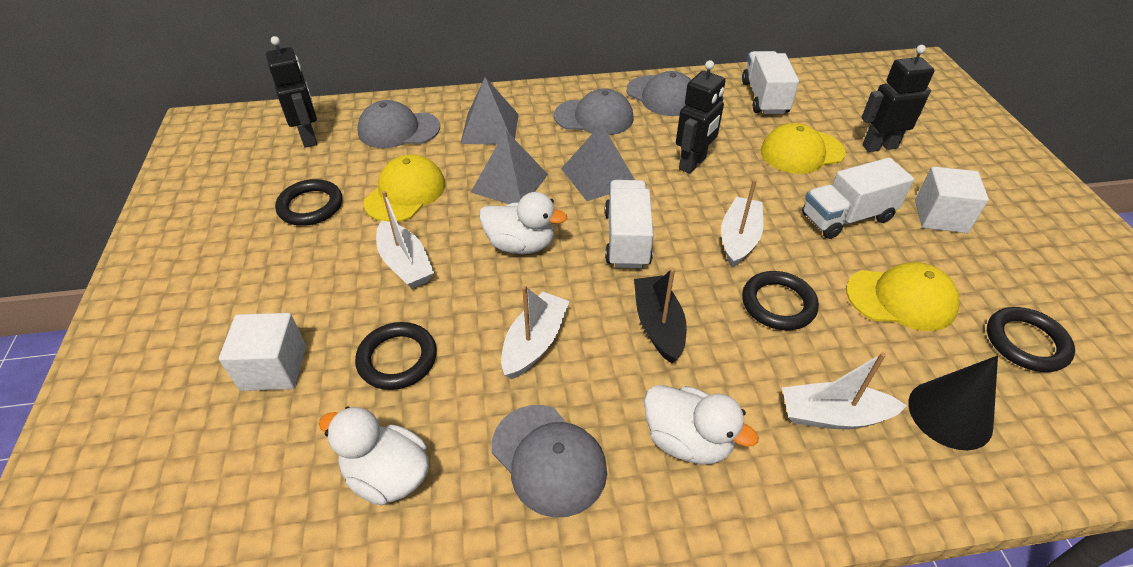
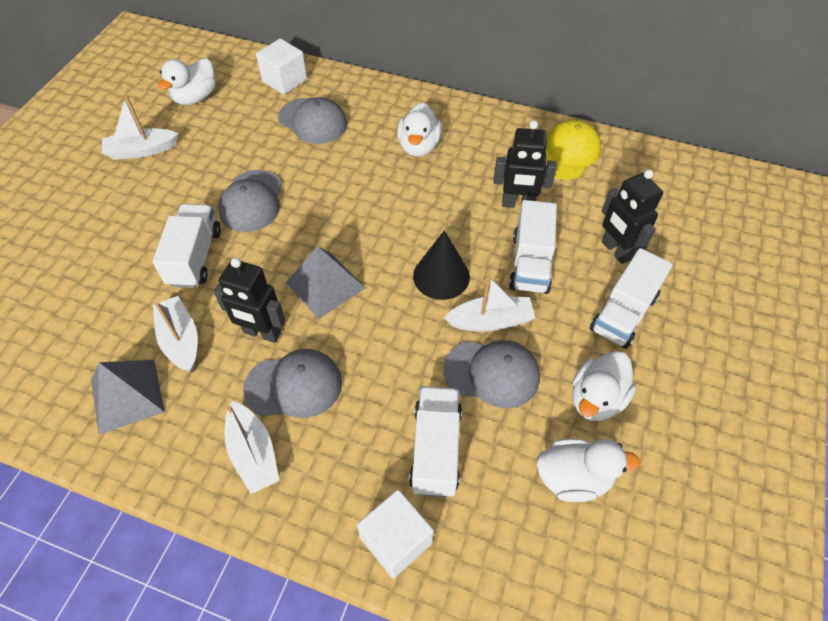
black boat: [634,268,687,364] = 1 -> none = 0
black ring: [275,179,342,226] [355,322,437,390] [742,271,819,330] [987,307,1075,372] = 4 -> none = 0
grey pyramid: [460,77,519,145] [471,130,548,204] [561,123,635,201] = 3 -> [91,360,165,434] [286,246,365,319] = 2
white duck: [319,407,429,506] [479,192,567,254] [644,385,759,464] = 3 -> [158,58,216,105] [397,102,442,157] [536,438,640,502] [572,351,636,421] = 4
white truck: [605,180,654,268] [742,51,799,114] [802,158,914,239] = 3 -> [152,204,221,288] [409,386,462,497] [509,200,557,294] [590,248,673,349] = 4
yellow cap: [363,154,445,222] [761,123,846,174] [846,262,960,331] = 3 -> [546,120,601,180] = 1

